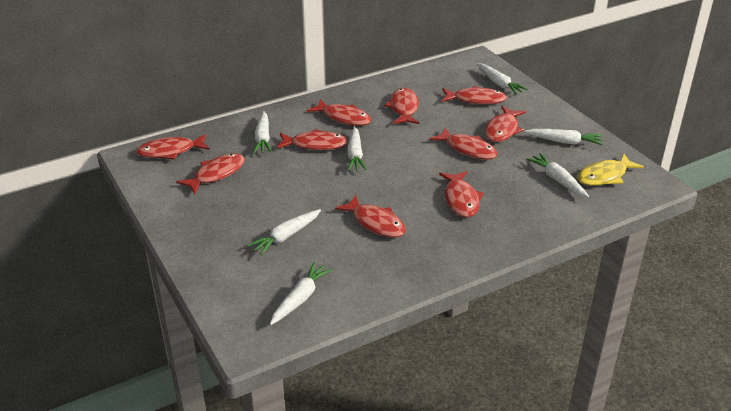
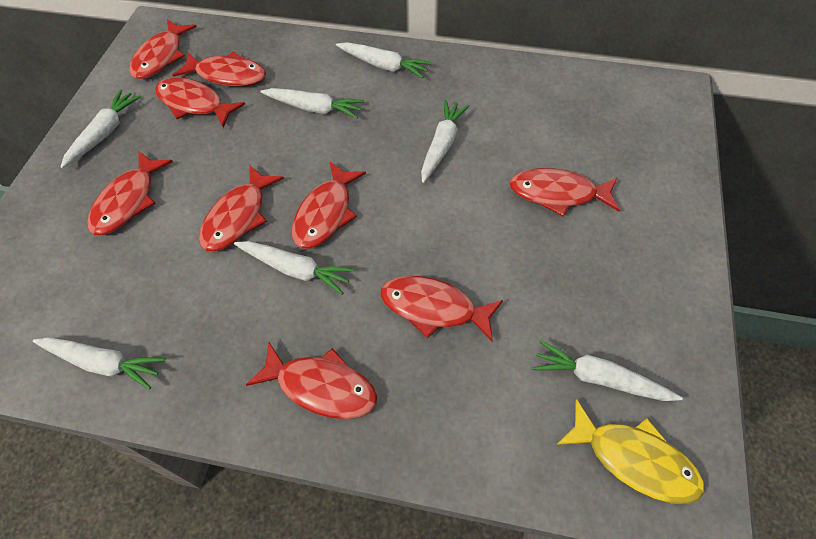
red fish: [136,134,210,160] [176,154,245,194] [277,129,348,150] [307,100,371,126] [335,195,406,237] [384,88,419,124] [430,128,498,160] [439,171,484,218] [442,86,507,104] [485,106,526,142] = 10 -> [87,151,173,235] [129,19,197,79] [155,77,245,128] [173,51,266,86] [199,165,284,252] [246,343,377,419] [292,161,366,249] [380,276,503,342] [509,168,620,216] = 9

